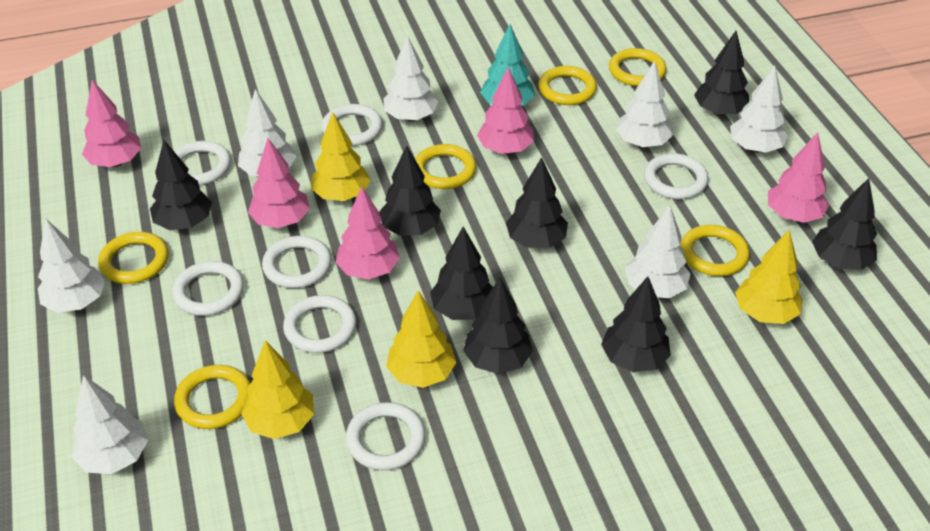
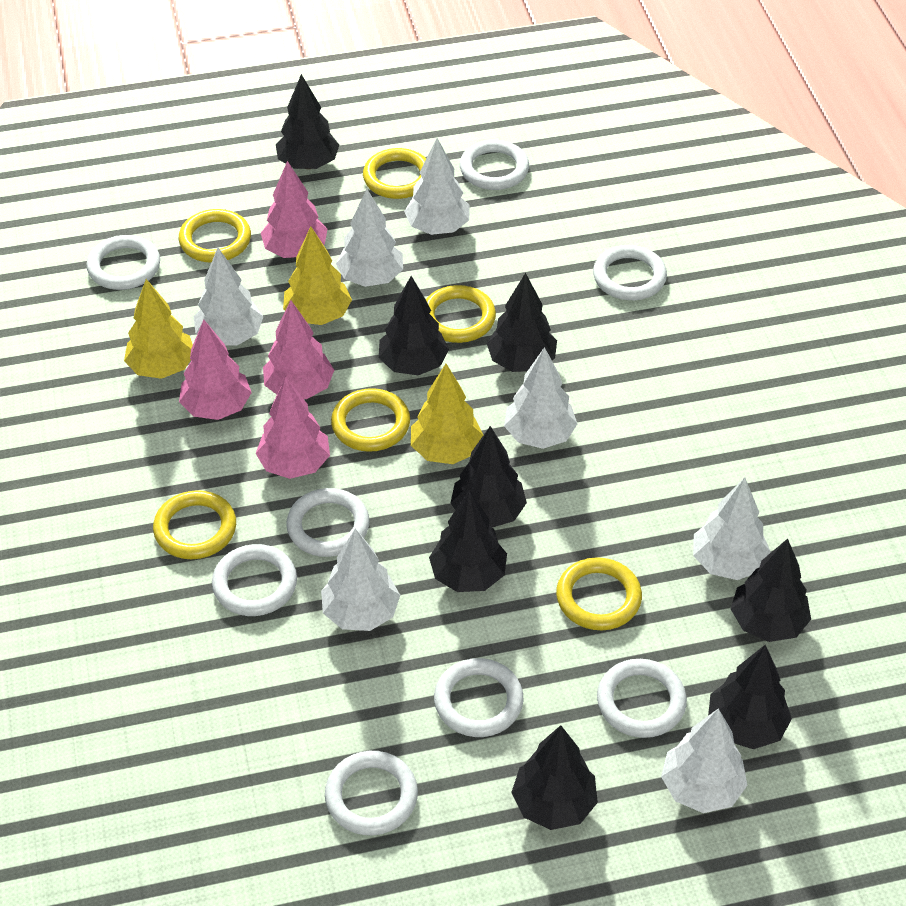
pink tree: [82,80,141,167] [248,138,310,228] [336,186,400,279] [477,67,534,154] [768,132,829,223] = 5 -> [179,320,252,420] [256,377,330,479] [261,161,327,258] [263,300,334,399] = 4
turquoise tree: [480,24,535,106] = 1 -> none = 0
white ring: [172,261,244,316] [174,141,231,185] [262,236,332,288] [283,295,356,353] [322,104,383,146] [346,402,425,470] [644,153,709,199] = 7 -> [86,235,160,290] [212,544,297,616] [286,488,370,557] [325,751,418,835] [434,658,523,737] [460,140,529,190] [593,245,667,300] [597,659,687,738] = 8
yellow tree: [241,340,314,439] [311,112,371,201] [386,291,457,388] [735,230,802,324] = 4 -> [124,279,193,379] [283,227,352,325] [411,364,483,464] = 3

